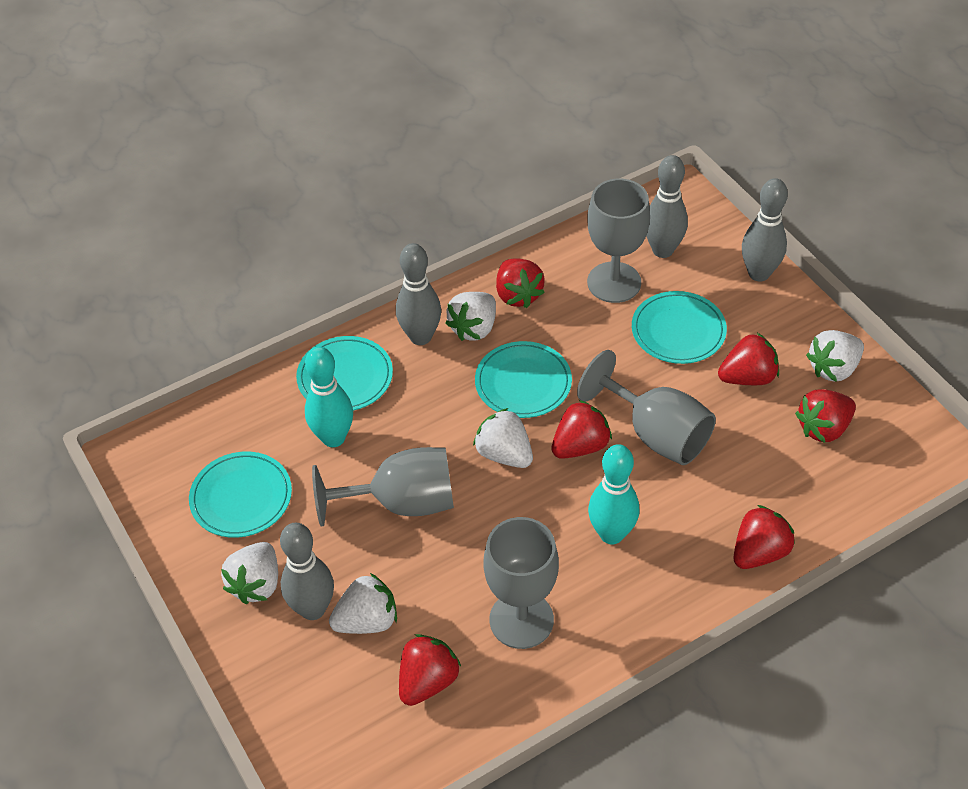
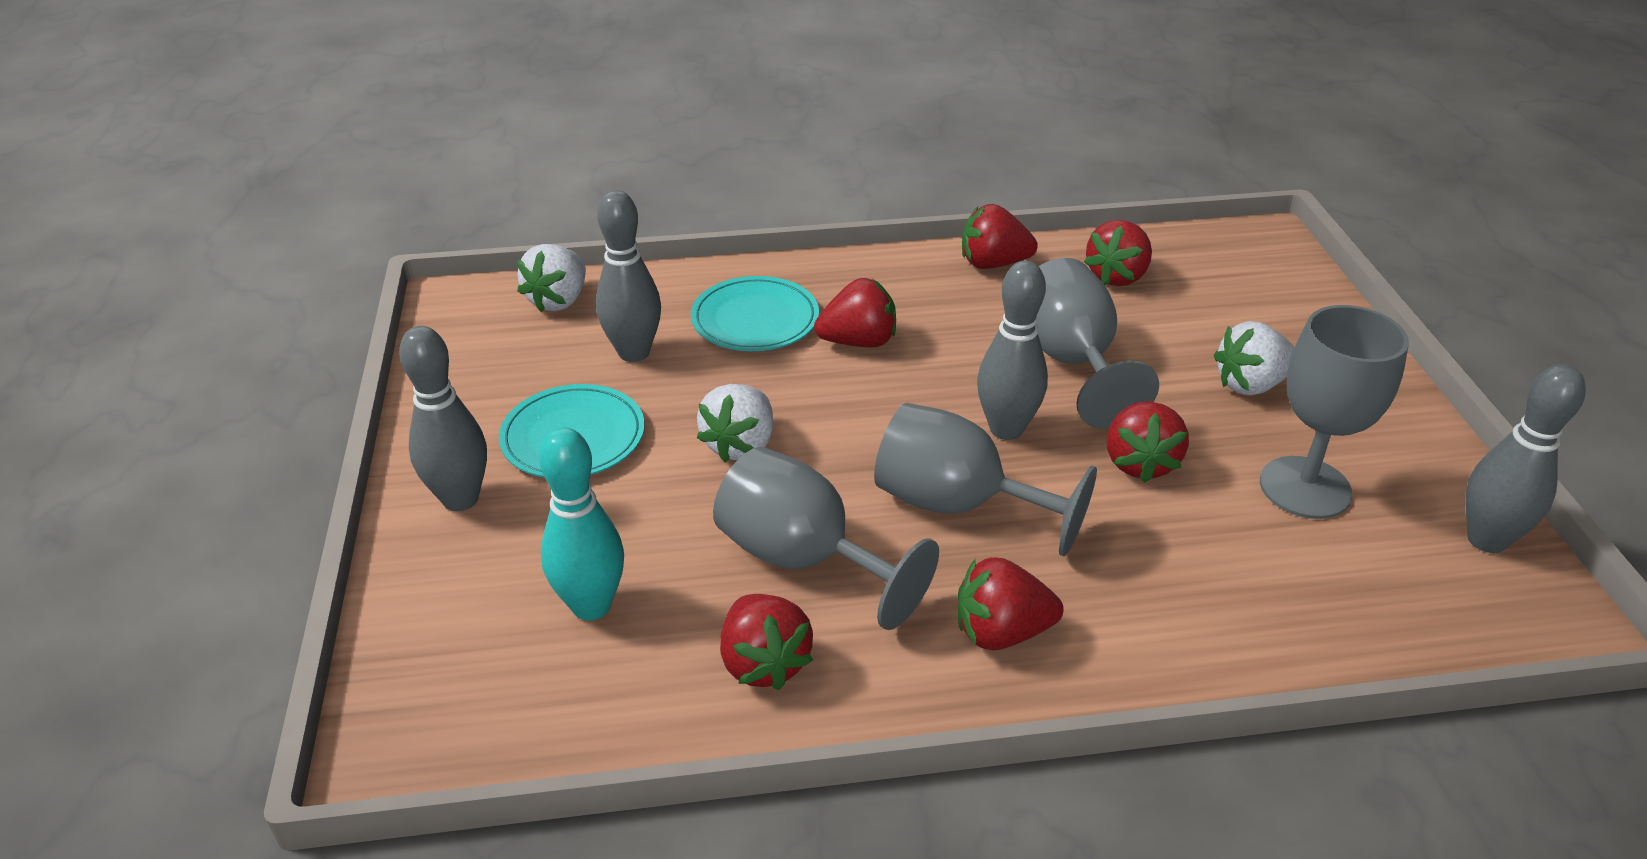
turquoise bowling pin: [305,346,353,447] [588,444,640,544] = 2 -> [539,427,624,620] = 1
turquoise plate: [189,452,292,538] [296,336,393,411] [475,341,572,418] [632,291,727,364] = 4 -> [499,384,645,478] [691,276,819,351] = 2
white strawberry: [221,542,278,604] [329,573,397,634] [445,292,496,341] [473,408,533,468] [806,330,864,382] = 5 -> [517,244,586,313] [697,384,773,462] [1213,321,1294,395] = 3

